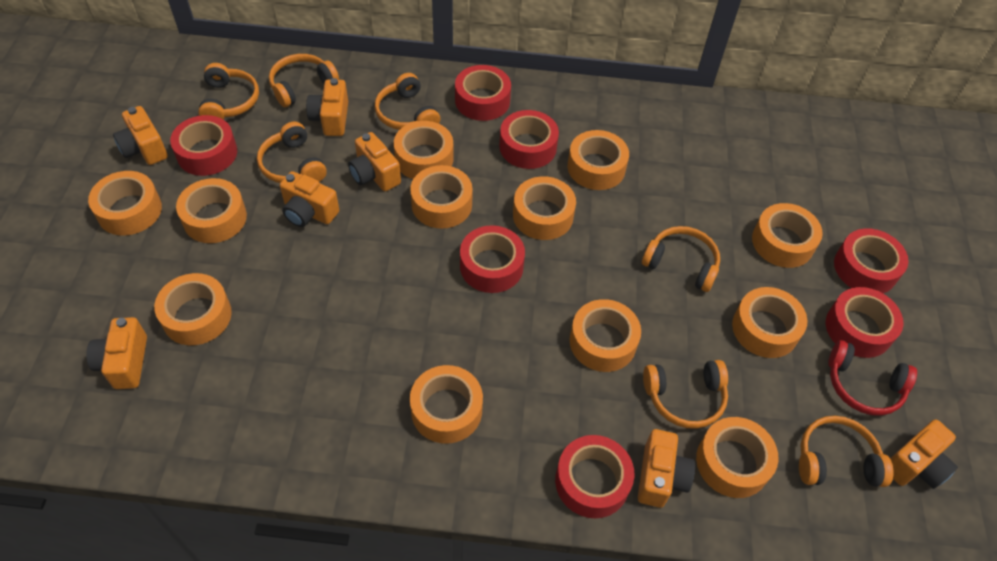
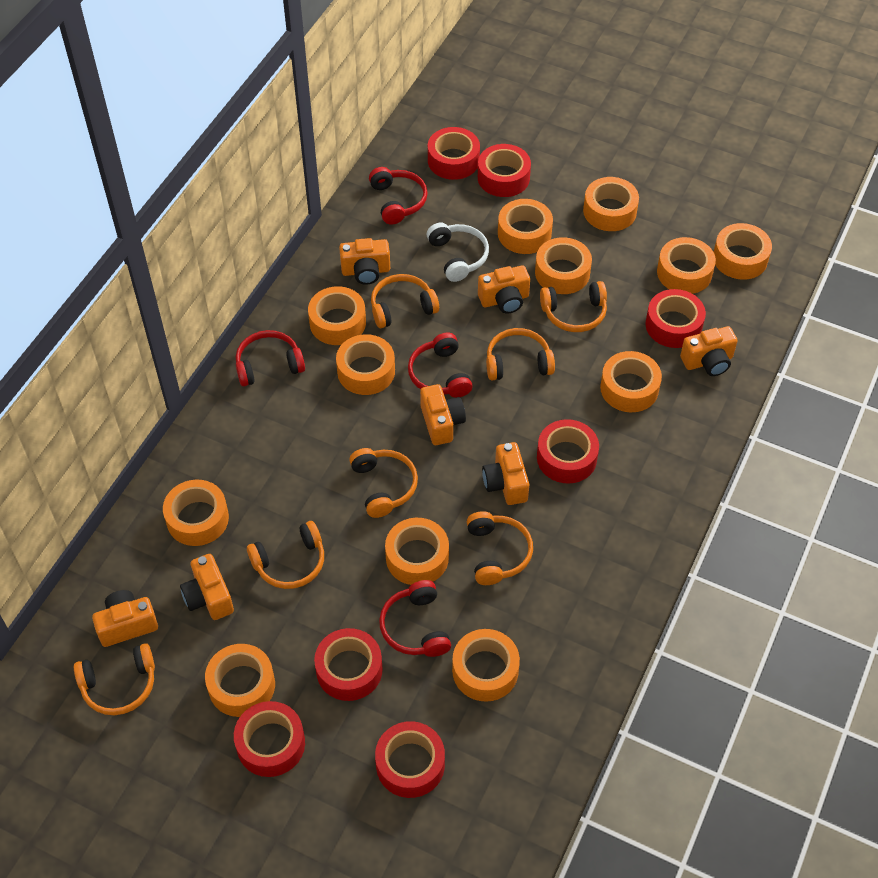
red headphones: [828,340,917,416] = 1 -> [236,330,305,386] [369,167,428,225] [379,580,451,657] [408,333,473,398] = 4
white headphones: none = 0 -> [427,223,489,282] = 1

